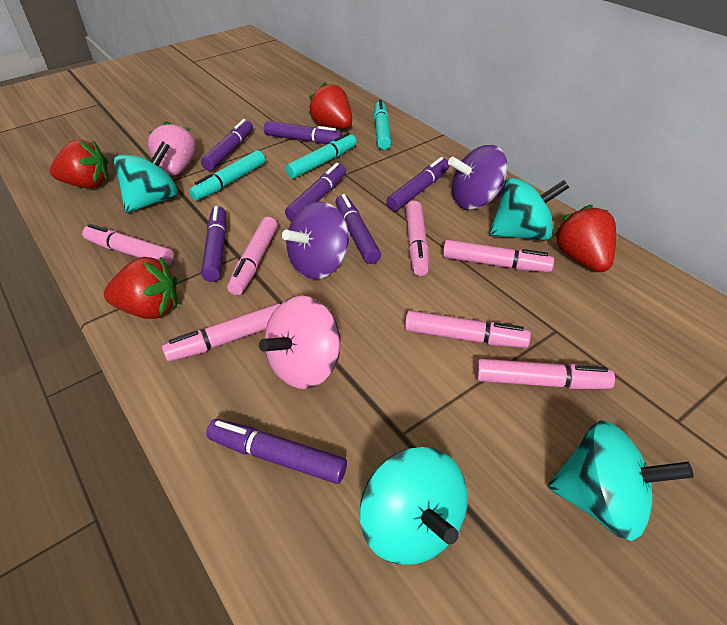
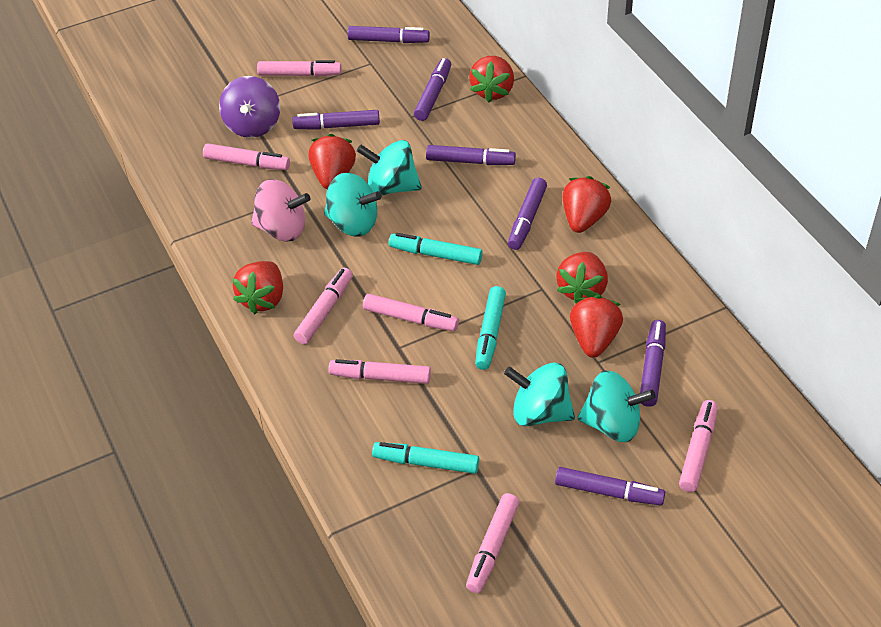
pink strawberry: [148,121,196,175] = 1 -> none = 0
purple spinning top: [282,202,349,279] [448,145,507,210] = 2 -> [219,76,280,138] = 1
red strawberry: [50,139,108,188] [104,257,177,319] [308,82,352,129] [554,205,616,272] = 4 -> [232,261,283,314] [309,134,356,189] [469,56,514,102] [556,252,608,303] [563,176,611,233] [570,295,623,358] = 6

